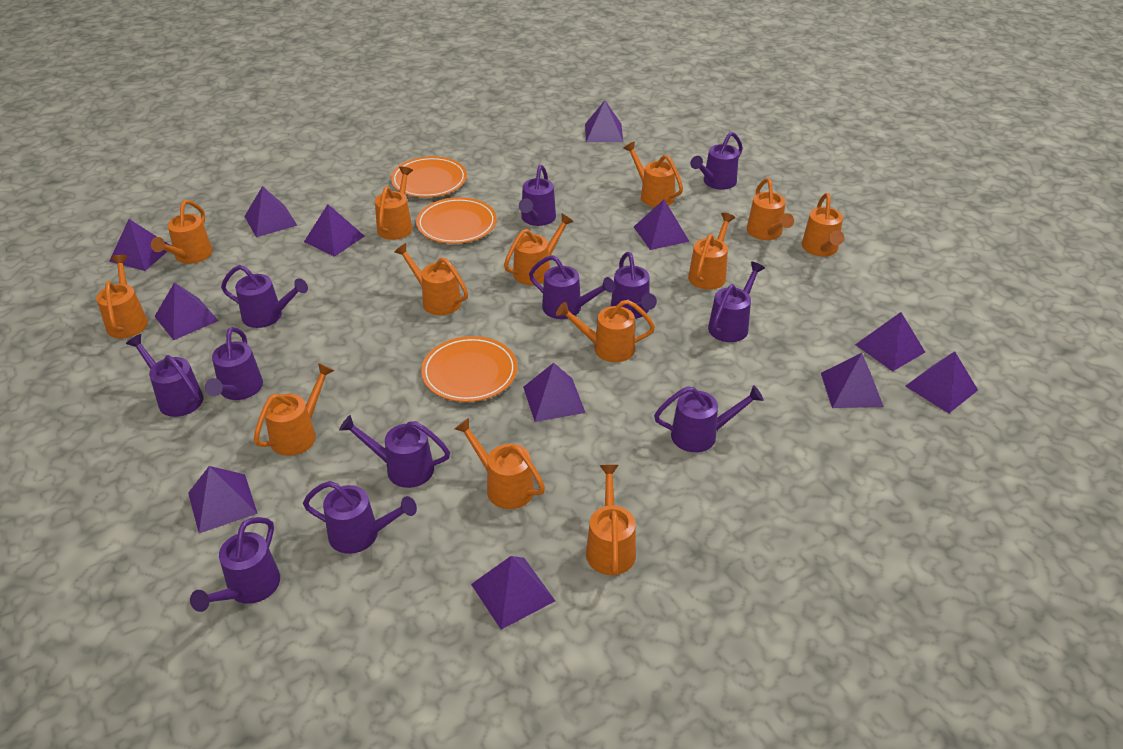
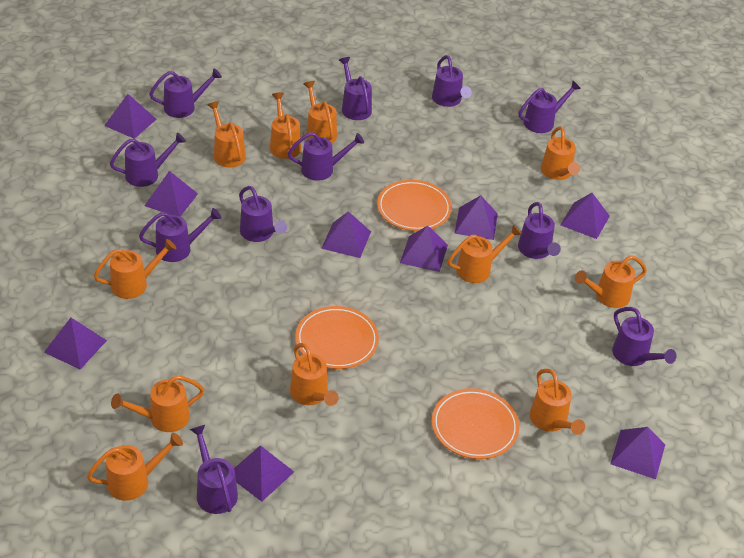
orange watering can: [96,255,148,338] [151,200,213,264] [254,363,334,456] [375,166,413,240] [394,243,468,315] [454,418,545,509] [504,213,574,285] [556,300,655,362] [586,465,636,575] [623,141,683,207] [688,213,735,290] [747,178,794,240] [802,193,844,256] = 13 -> [87,433,183,501] [94,239,176,299] [111,375,204,432] [207,101,246,168] [270,92,301,159] [290,343,339,406] [303,81,337,143] [448,225,522,283] [530,369,585,435] [541,126,580,180] [575,255,647,308] = 11
purple pyramid: [109,219,171,271] [154,282,219,340] [188,466,258,533] [244,186,298,237] [304,204,365,257] [471,556,555,630] [523,363,585,422] [585,101,623,142] [634,200,690,250] [821,353,884,408] [855,312,925,371] [905,351,978,413] = 12 -> [44,318,107,369] [104,94,156,139] [144,171,198,217] [234,445,294,502] [321,211,371,258] [400,226,448,272] [454,195,498,240] [560,193,610,239] [610,427,665,479] = 9
purple watering can: [126,334,203,417] [190,517,280,612] [205,327,263,400] [221,265,308,328] [303,481,417,554] [339,415,450,488] [519,165,556,226] [529,255,615,319] [611,252,657,319] [654,385,763,452] [690,132,743,190] [708,262,765,342] = 12 -> [110,132,186,187] [139,208,221,262] [149,68,222,118] [190,425,238,514] [239,186,287,242] [288,132,364,181] [339,57,372,120] [432,55,472,107] [518,202,561,259] [519,81,581,133] [612,307,676,366] = 11

